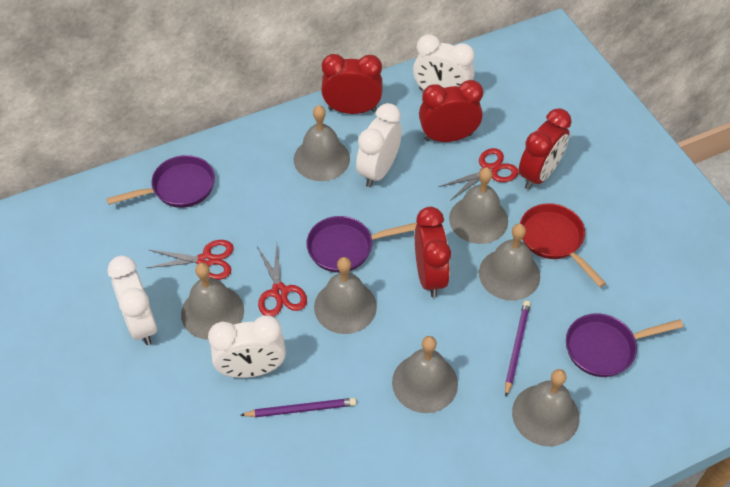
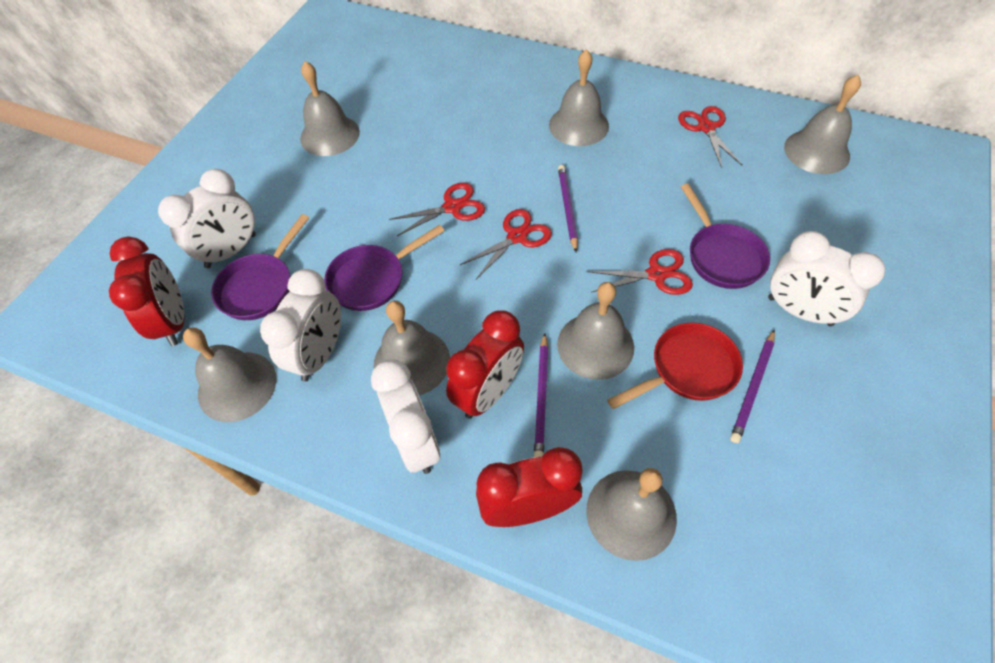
purple pencil: [241,398,356,417] [505,301,530,396] = 2 -> [534,333,548,457] [558,165,578,252] [730,330,775,443] = 3
red clock: [321,54,383,114] [415,207,451,297] [419,80,483,142] [519,108,572,190] = 4 -> [109,236,184,346] [446,310,524,419] [476,447,583,527] = 3
red scissors: [146,240,234,280] [257,245,307,317] [439,148,519,201] = 3 -> [389,183,485,236] [460,209,552,279] [586,249,693,295] [678,106,742,168] = 4

